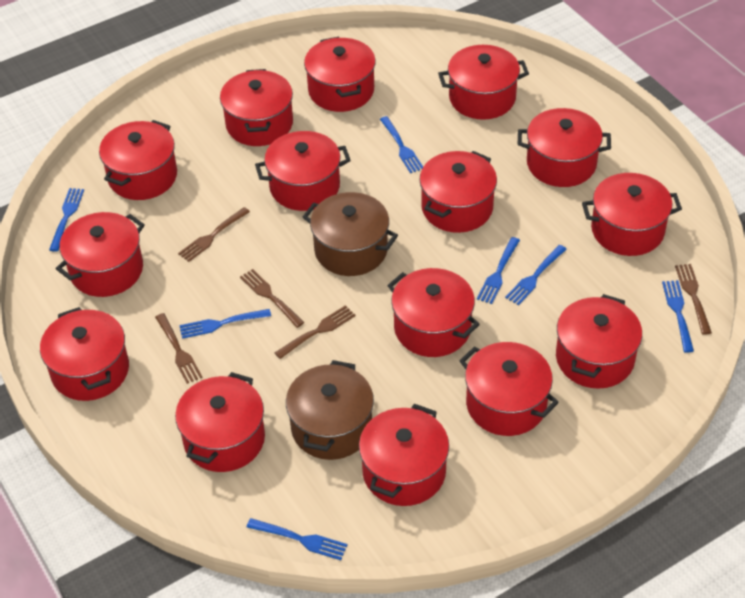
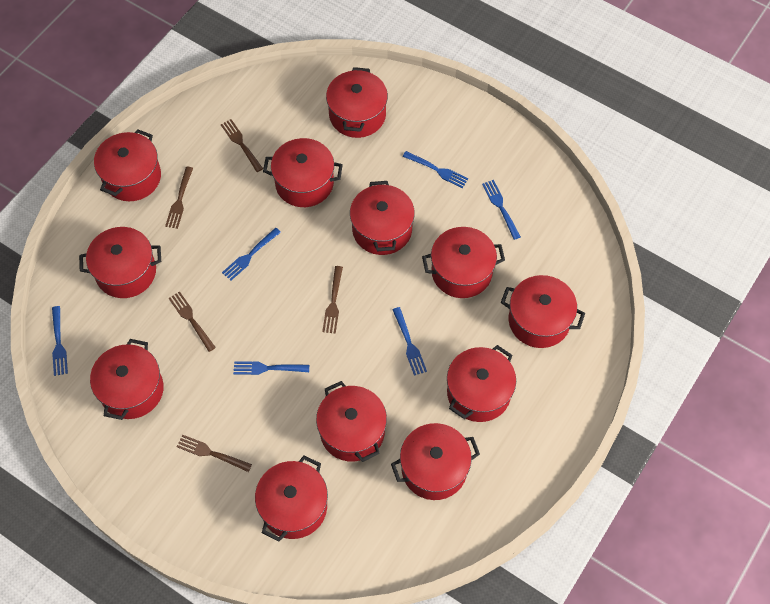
blue fork: [49,188,84,252] [179,309,271,339] [247,518,347,560] [380,116,423,173] [477,237,520,304] [505,245,567,305] [662,280,694,353] = 7 -> [52,306,68,376] [222,228,281,281] [233,361,309,375] [392,307,427,376] [403,151,468,188] [482,180,521,240] = 6
brown pot: [286,360,374,460] [303,192,398,276] = 2 -> none = 0
red pot: [40,307,129,401] [56,212,145,297] [99,120,177,200] [175,372,265,472] [220,69,293,146] [255,131,351,211] [304,37,376,112] [359,404,449,506] [387,268,480,357] [420,151,497,233] [438,45,529,120] [460,342,559,436] [518,108,611,187] [556,294,642,389] [582,173,682,256] = 15 -> [79,227,161,298] [90,339,164,420] [94,129,161,201] [255,455,328,541] [263,138,343,207] [316,381,387,462] [326,67,388,138] [350,181,415,255] [391,423,480,500] [422,227,505,298] [447,345,516,422] [501,275,585,348] = 12

